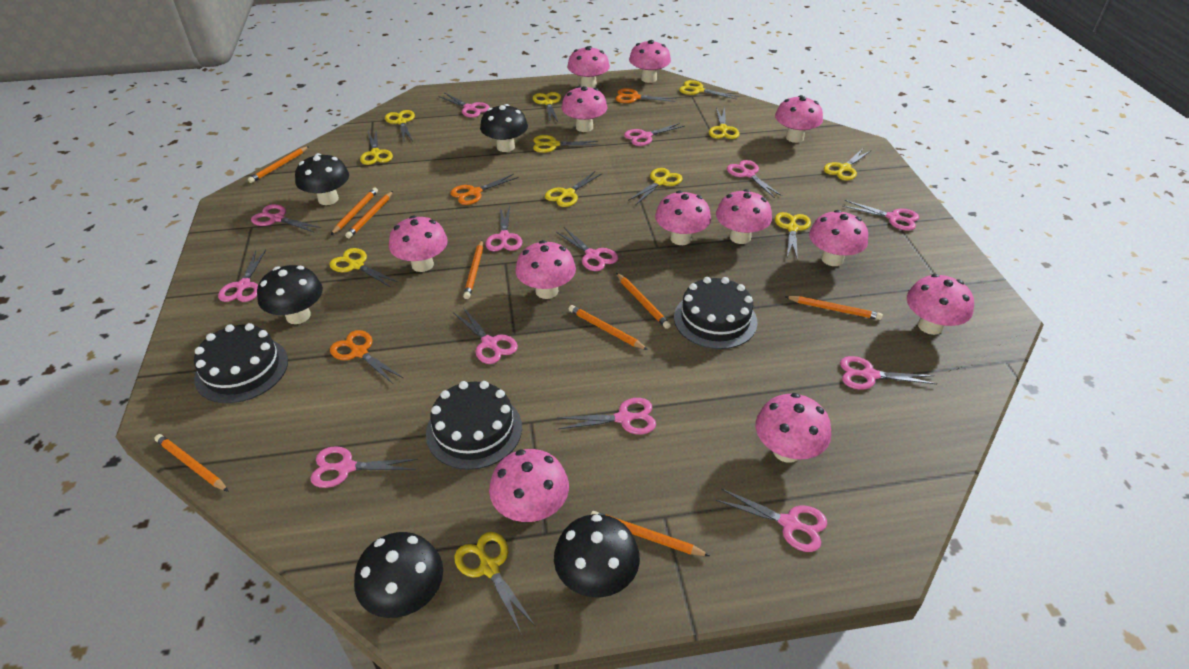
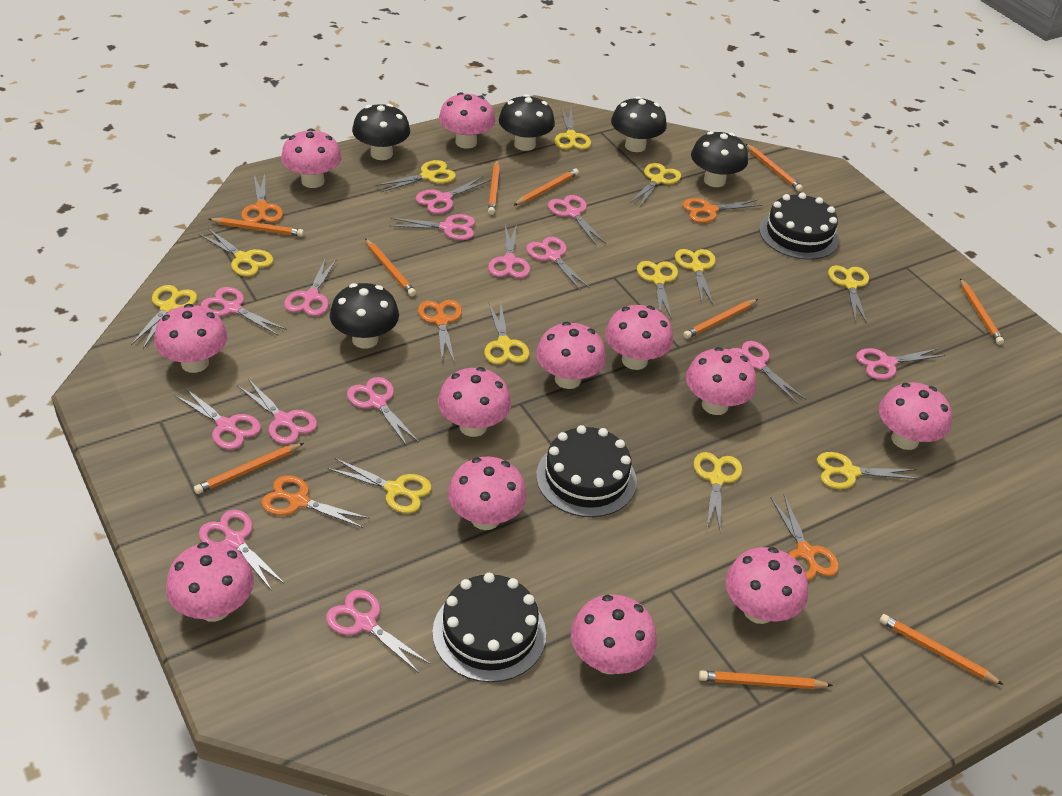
orange pencil: [154,434,229,492] [248,146,309,183] [331,188,378,235] [345,191,393,238] [463,240,483,299] [569,305,648,350] [590,511,710,556] [616,273,671,329] [785,296,883,320] = 9 -> [194,443,304,494] [208,218,304,237] [365,239,416,296] [488,159,500,215] [513,168,579,206] [683,299,758,339] [699,671,833,689] [746,144,803,192] [880,614,1004,685] [960,278,1004,345] = 10
orange scissors: [330,330,403,384] [450,174,519,205] [615,88,676,103] = 3 -> [241,174,283,223] [261,476,370,528] [418,300,462,363] [683,198,763,223] [771,495,839,580] = 5
pink scissors: [218,250,266,302] [251,204,321,233] [310,446,418,488] [438,93,490,118] [454,307,518,364] [485,206,522,251] [556,227,618,271] [558,398,656,434] [624,123,685,146] [716,488,827,552] [727,160,782,198] [840,356,937,389] [842,200,919,231] = 13 -> [174,387,261,450] [199,510,285,591] [201,287,287,335] [237,379,317,444] [284,257,337,316] [326,590,430,673] [347,377,419,446] [390,214,475,240] [416,176,490,214] [488,224,530,278] [526,237,590,291] [548,195,606,246] [729,341,806,403] [856,348,946,380] = 14

